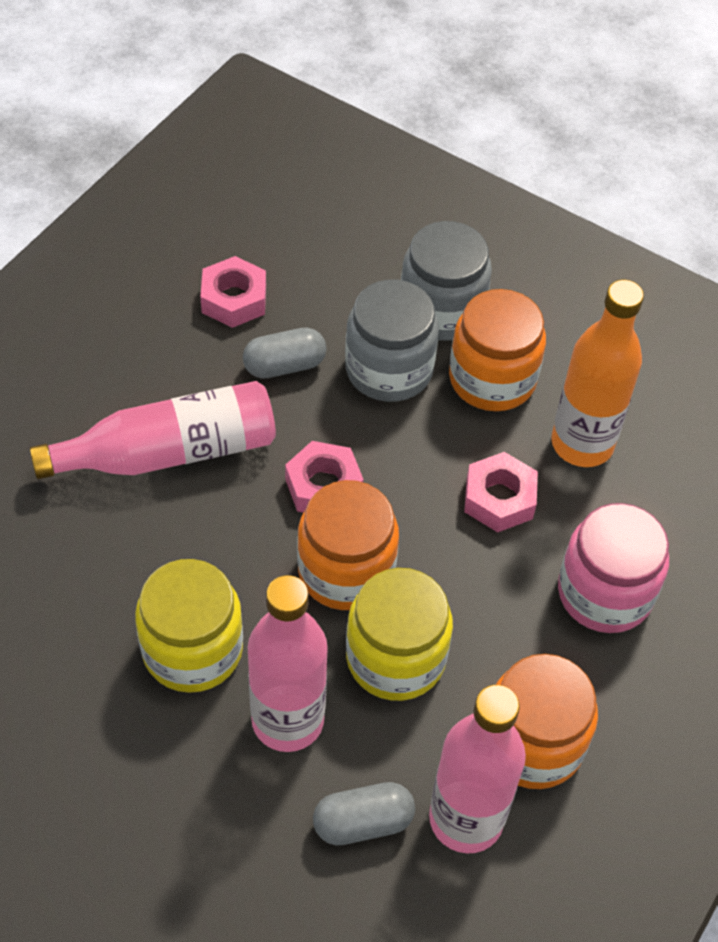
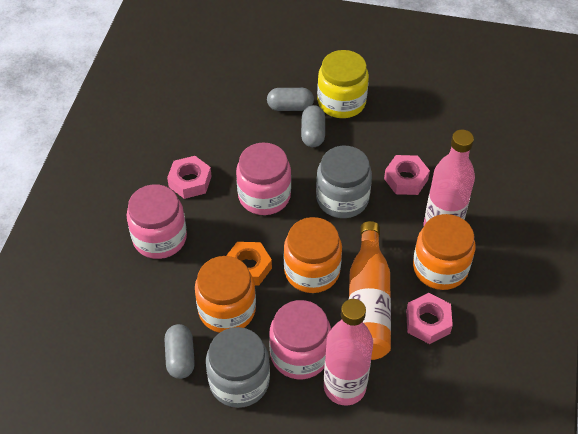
grey capsule: [243,328,326,379] [313,782,415,845] = 2 -> [164,324,195,379] [267,88,314,111] [301,105,325,147] = 3
orange nut: none = 0 -> [226,242,272,286] = 1
pink bottle: [30,381,276,479] [248,575,328,752] [429,685,526,853] = 3 -> [324,299,373,405] [423,130,475,226] = 2
pink jar: [558,503,669,633] = 1 -> [127,184,187,259] [236,143,291,215] [269,300,331,379] = 3
yellow jar: [135,559,243,693] [346,568,453,701] = 2 -> [317,50,369,118] = 1

